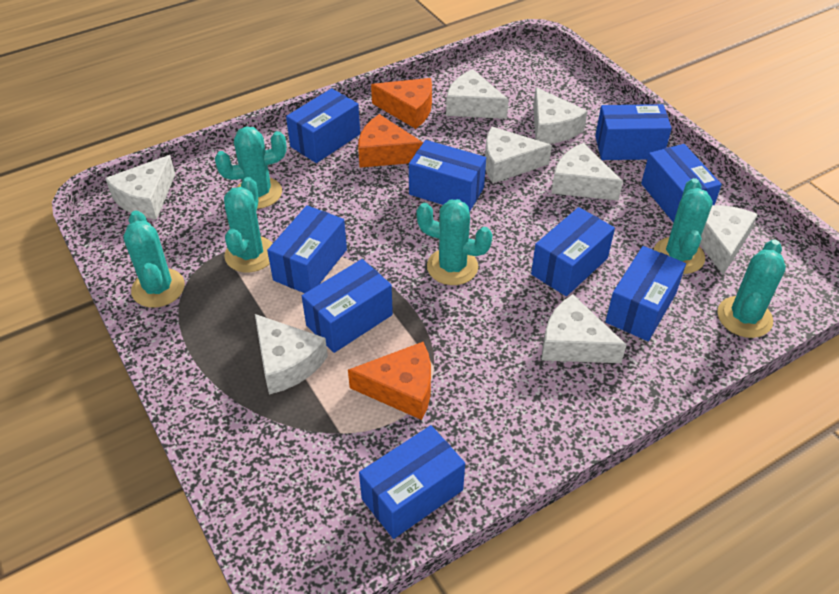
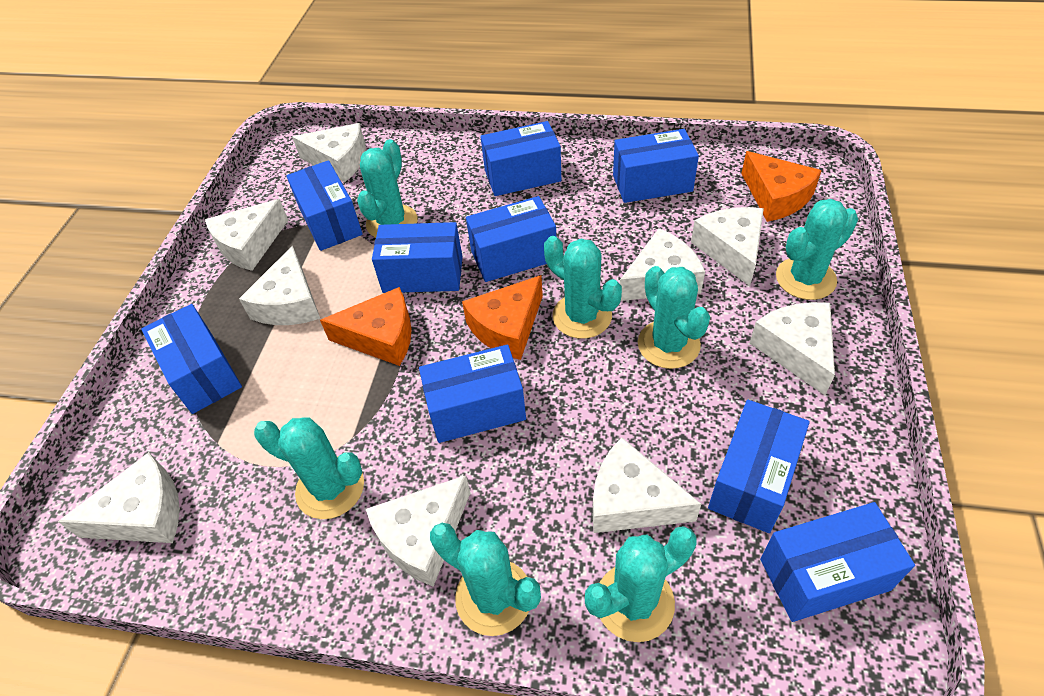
turquoise cactus: [123,211,185,308] [215,126,287,209] [224,177,273,273] [417,199,492,285] [654,178,713,274] [717,240,786,338] = 6 -> [254,417,364,519] [357,139,418,238] [430,523,541,636] [544,236,622,339] [585,526,697,642] [638,266,710,369] [776,199,858,300] = 7
white cheese: [105,155,175,219] [255,314,328,394] [446,69,509,119] [485,127,552,183] [533,87,588,144] [542,294,627,363] [551,143,623,201] [700,205,758,275] = 8 -> [58,452,180,543] [205,199,288,271] [239,246,320,325] [292,123,366,182] [366,475,470,587] [593,437,701,533] [620,228,705,301] [691,207,764,286] [750,302,835,395] = 9

